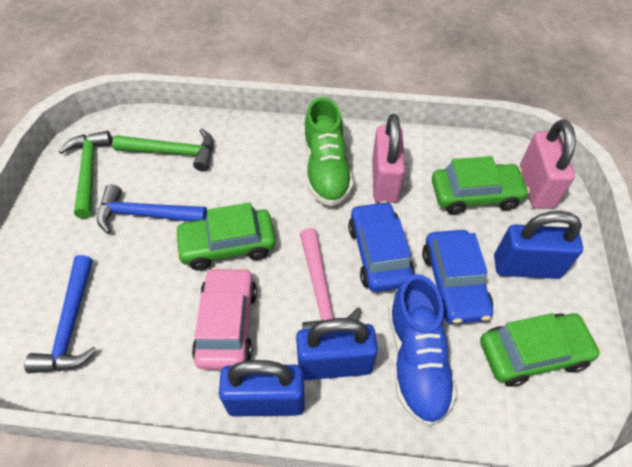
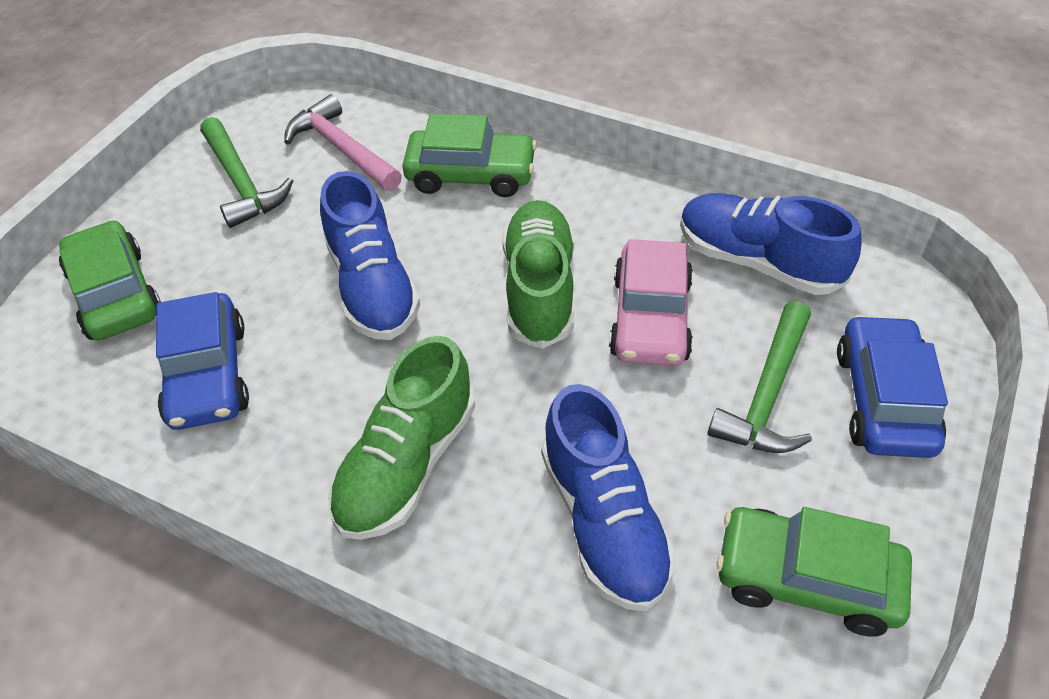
blue hammer: [24,255,97,373] [97,184,207,234] = 2 -> none = 0
blue padlock: [219,360,304,417] [296,318,378,380] [494,211,583,279] = 3 -> none = 0
blue shoe: [388,274,457,426] = 1 -> [320,171,420,340] [541,384,676,611] [680,193,862,295] = 3
green shoe: [304,97,353,206] = 1 -> [328,336,475,540] [502,200,574,349] = 2
pink padlock: [372,114,405,203] [520,120,575,209] = 2 -> none = 0

